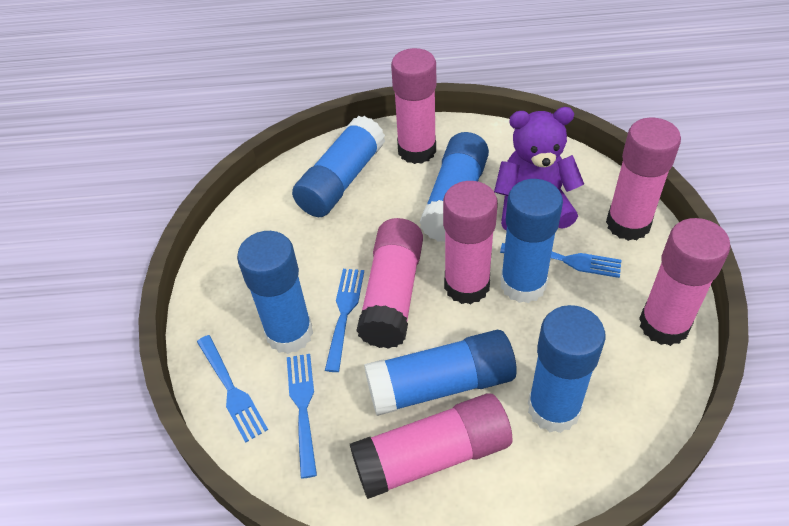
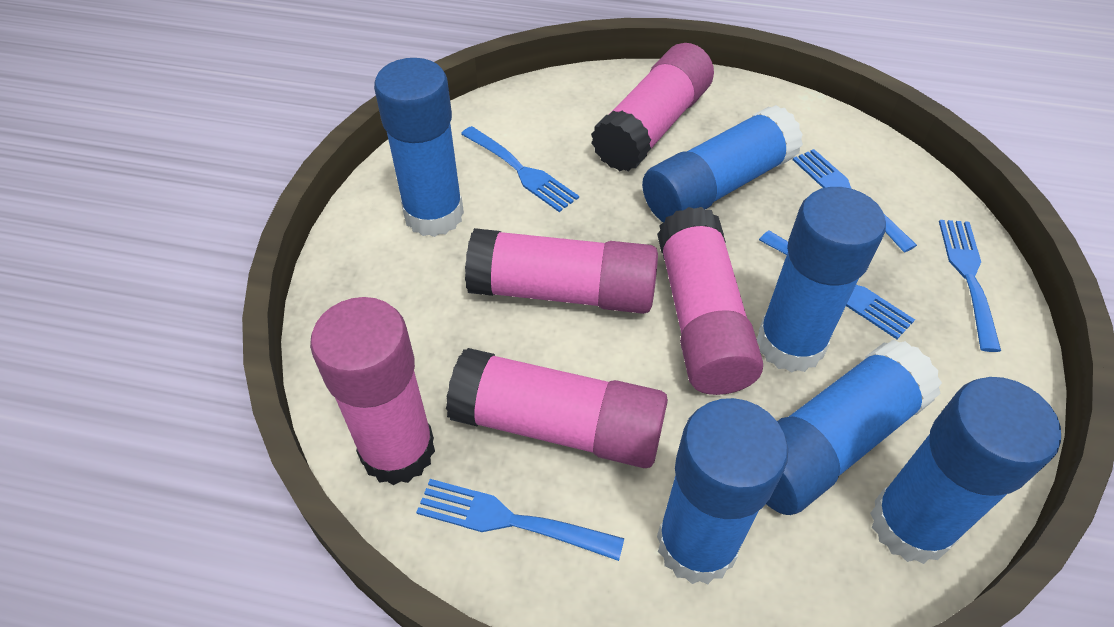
blue fork: [197,335,268,443] [287,354,317,479] [325,269,364,372] [500,243,622,278] = 4 -> [416,479,624,561] [461,126,579,212] [759,231,915,339] [793,149,917,253] [939,220,1001,352] = 5
pink glue stick: [350,393,513,499] [356,218,423,349] [391,48,436,164] [443,181,498,304] [606,118,681,241] [639,218,730,346] = 6 -> [310,297,435,485] [446,348,668,468] [465,228,658,314] [591,43,714,172] [657,207,763,395] = 5
purple teddy bear: [494,107,584,231] = 1 -> none = 0

